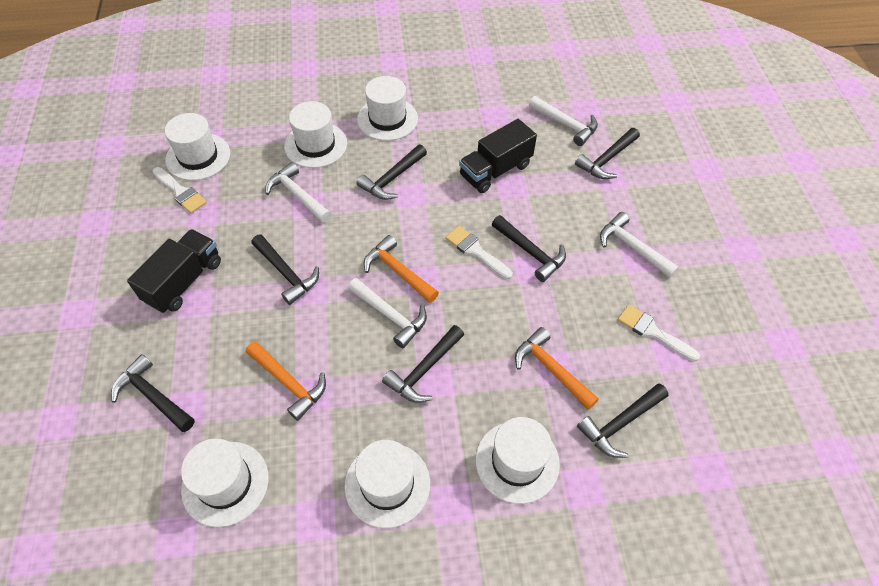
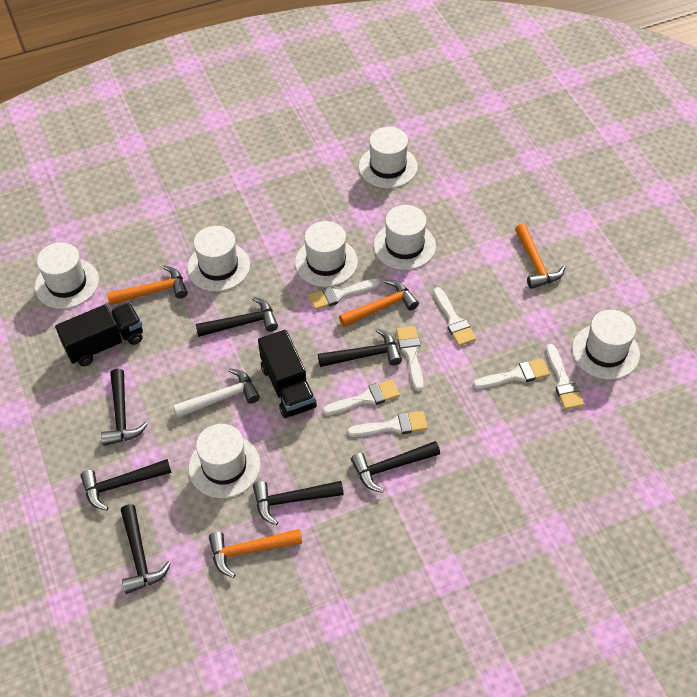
orange hammer: [246,341,326,421] [364,235,439,303] [515,327,599,410] = 3 -> [107,266,188,305] [209,529,302,578] [339,280,419,327] [515,224,565,289] = 4
white brush: [153,167,207,213] [446,226,513,279] [618,305,700,362] = 3 -> [308,279,380,310] [323,379,400,416] [347,411,428,437] [396,326,424,391] [433,287,476,346] [473,359,550,389] [546,344,584,410] = 7
white hammer: [265,162,331,223] [348,278,427,348] [529,96,598,146] [600,212,679,278] = 4 -> [173,368,260,418] = 1
white hat: [165,113,230,181] [181,438,269,527] [284,101,347,168] [344,440,430,528] [357,76,418,141] [476,417,560,504] = 6 -> [35,242,99,309] [187,226,250,291] [188,424,261,498] [295,221,358,287] [359,127,418,188] [374,205,436,270] [572,310,640,380] = 7

